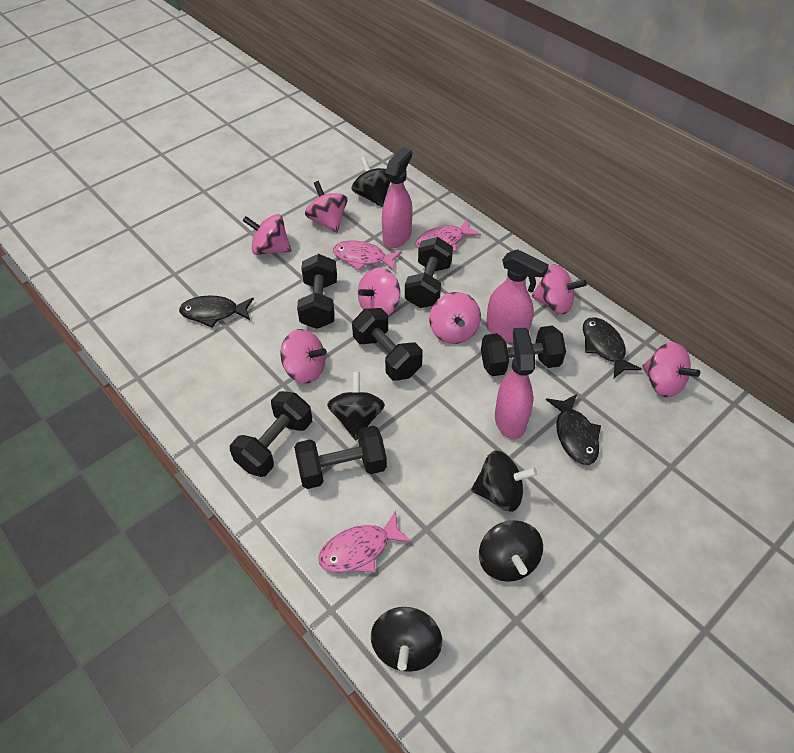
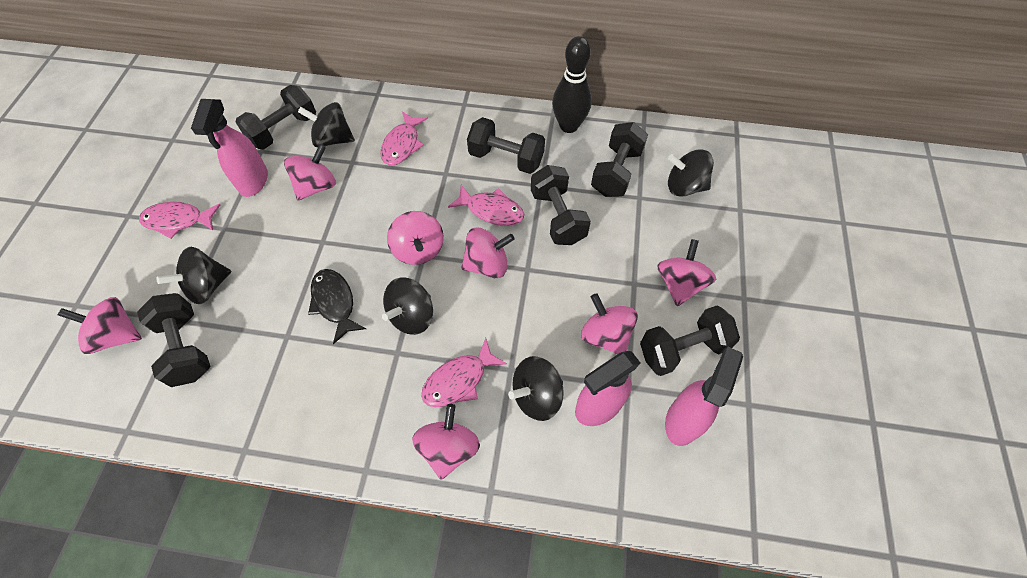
black bowling pin: none = 0 -> [552,36,592,133] = 1
black fish: [179,295,254,328] [546,394,601,465] [583,317,642,378] = 3 -> [308,269,366,344] = 1
pink fish: [318,511,412,573] [333,241,402,271] [415,219,481,251] = 3 -> [139,202,220,239] [380,111,428,165] [421,338,507,407] [448,185,524,226] = 4

